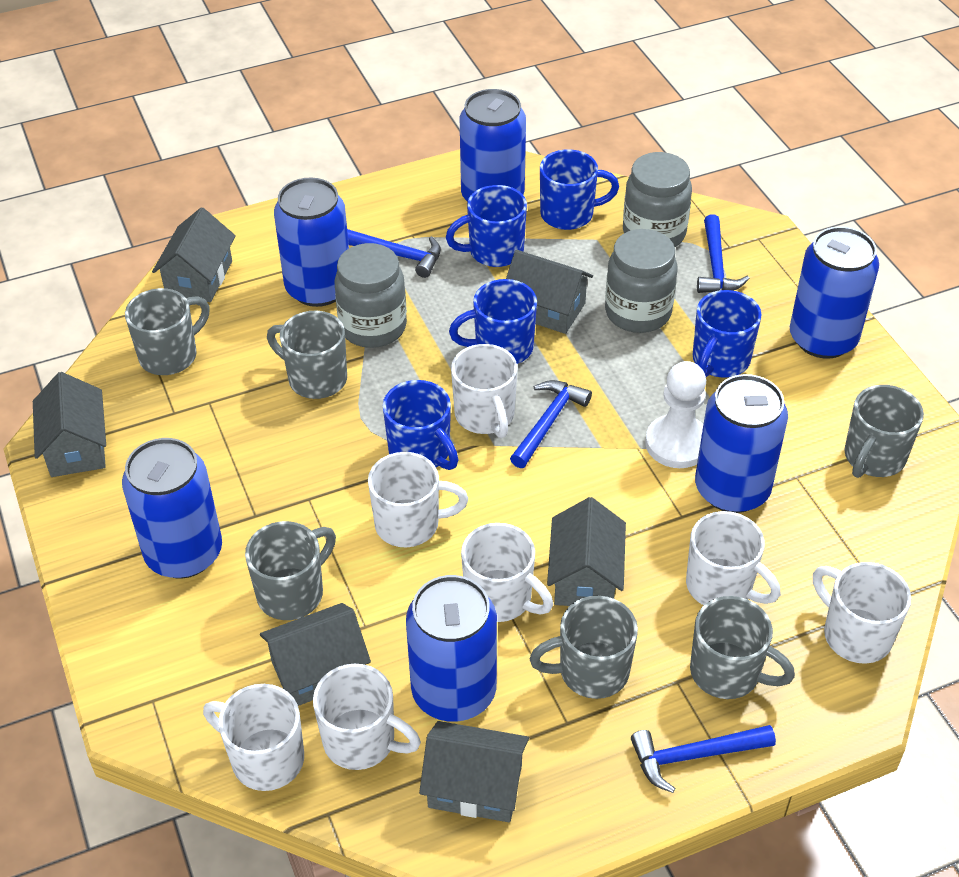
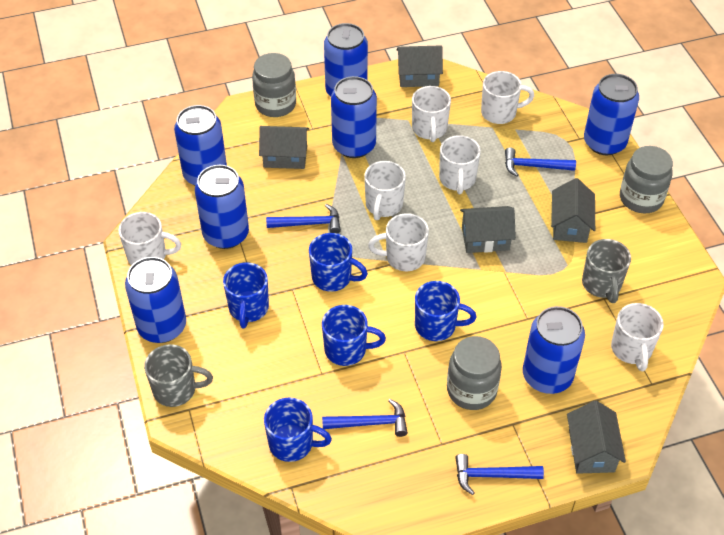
blue can: [122,438,222,579] [274,178,349,307] [406,575,497,722] [459,89,526,202] [695,374,788,513] [790,226,879,359] = 6 -> [125,257,186,343] [174,105,227,186] [195,165,249,249] [324,23,368,97] [331,76,377,158] [523,306,585,394] [584,74,639,155] = 7
grey house: [33,372,106,477] [152,207,236,302] [260,603,371,706] [419,721,529,822] [506,250,593,334] [547,497,626,606] = 6 -> [259,126,309,169] [396,45,443,87] [460,206,516,253] [551,178,595,243] [567,400,626,474] = 5
grey mug: [125,288,210,375] [245,521,336,620] [267,311,347,399] [529,596,638,699] [690,596,795,699] [845,385,924,478] = 6 -> [144,344,213,407] [582,239,631,303] = 2
white pawn: [645,361,706,468] = 1 -> none = 0

